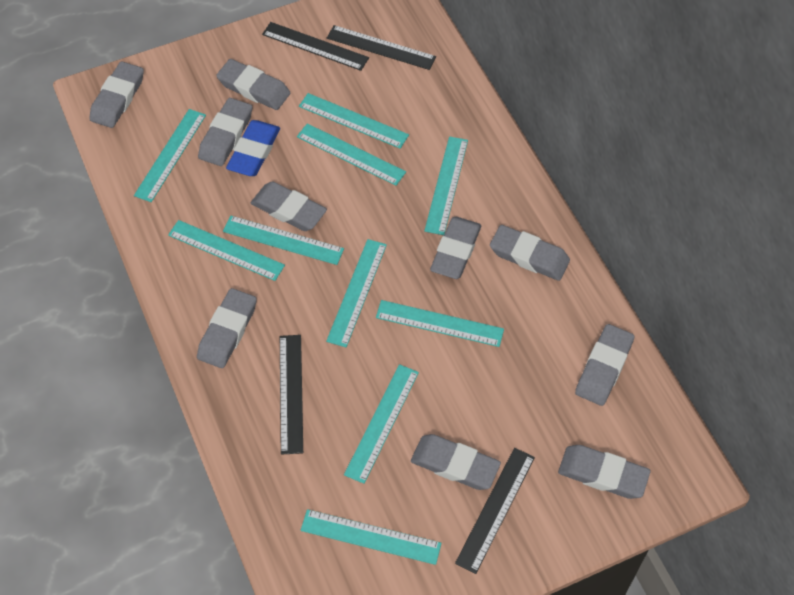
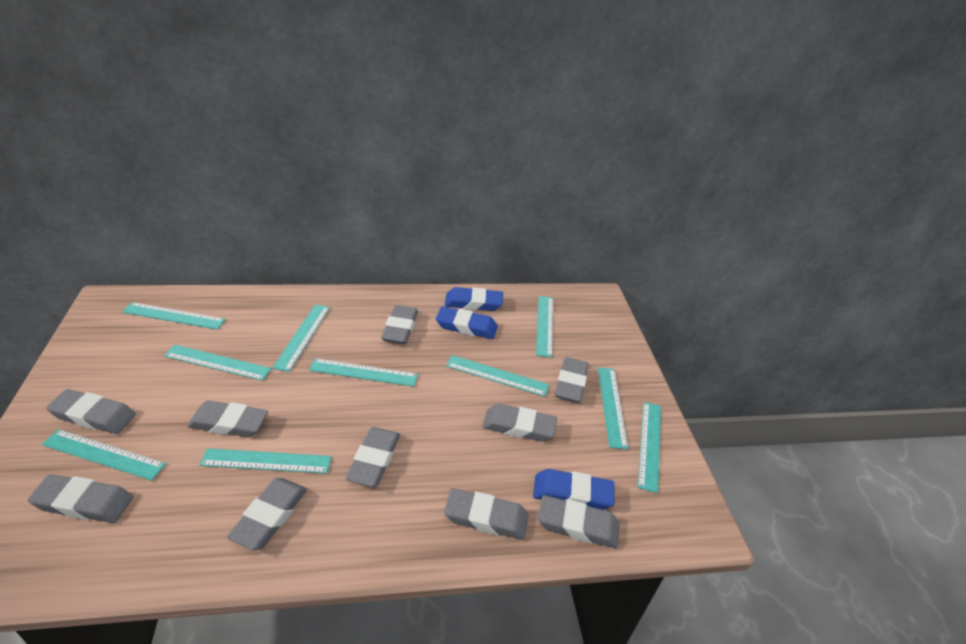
black ruler: [262,22,369,71] [280,335,303,455] [327,25,436,70] [455,448,535,574] = 4 -> none = 0
blue eraser: [226,120,280,176] = 1 -> [436,306,498,339] [445,287,503,311] [533,469,615,510] = 3

